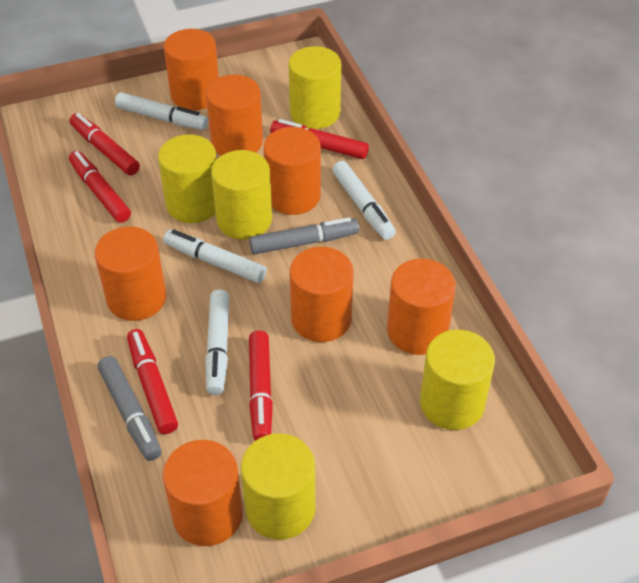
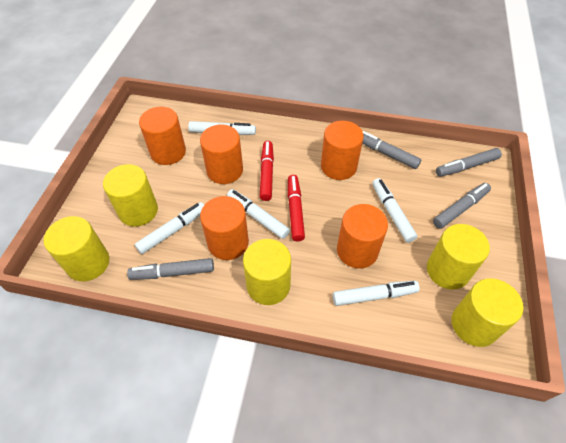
grey marker: [98,356,162,461] [249,217,359,254] = 2 -> [127,258,214,280] [362,131,421,169] [433,183,491,229] [436,148,502,177] = 4
orange cylinder: [95,227,166,321] [163,440,243,546] [164,29,219,110] [206,75,263,156] [263,127,321,215] [290,247,354,342] [387,259,456,355] = 7 -> [139,107,186,165] [200,124,243,184] [200,196,249,260] [321,121,364,180] [337,204,388,269] = 5
red marker: [69,151,131,223] [70,113,140,175] [127,329,178,434] [249,330,273,441] [270,119,369,159] = 5 -> [260,141,274,201] [288,175,305,241] = 2
white marker: [115,92,208,130] [163,229,267,283] [205,289,229,395] [332,161,395,240] = 4 -> [135,202,204,254] [188,121,256,135] [227,189,290,239] [333,280,420,306] [372,178,417,243] = 5

